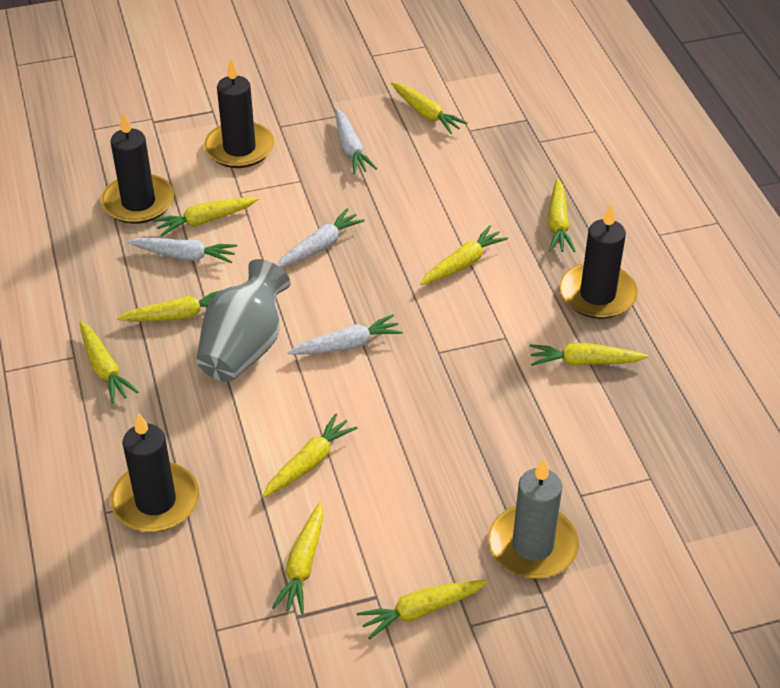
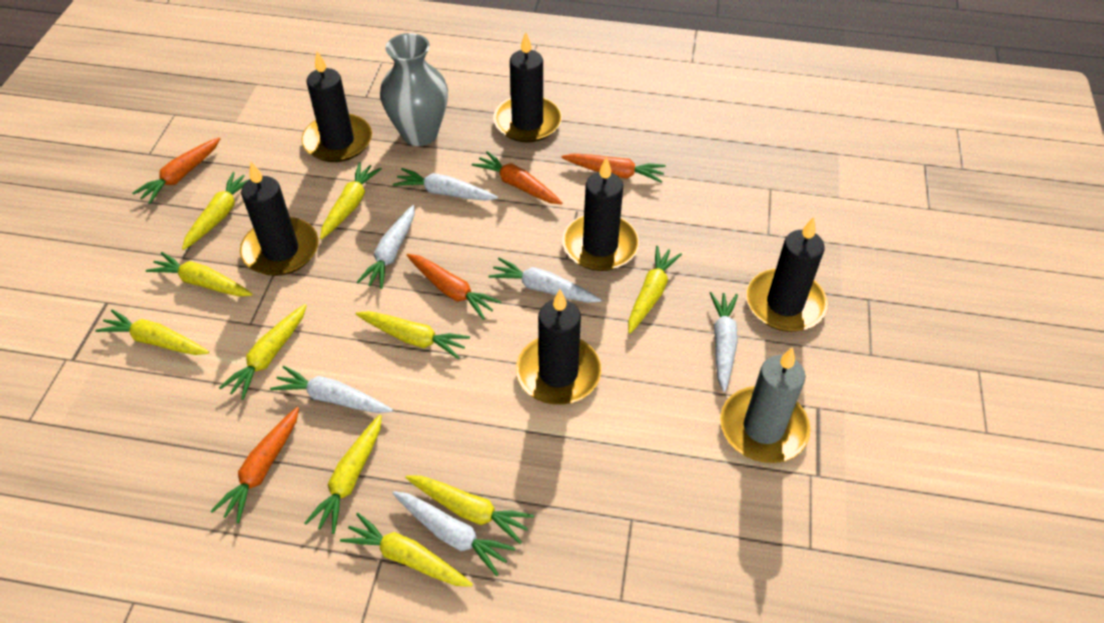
black candle: [101,112,174,224] [110,412,199,532] [204,59,274,168] [560,204,638,319] = 4 -> [240,162,319,276] [301,51,372,162] [493,32,562,143] [516,290,601,405] [562,156,639,271] [746,217,828,332] = 6
orange carrot: none = 0 -> [132,137,221,204] [210,407,299,523] [407,254,501,320] [472,151,563,204] [561,154,666,183] = 5
white carrot: [128,238,237,263] [277,208,365,268] [288,314,403,355] [336,109,377,174] = 4 -> [270,366,393,413] [357,205,415,289] [392,491,515,576] [393,168,498,201] [488,258,601,303] [710,292,738,392] = 6

